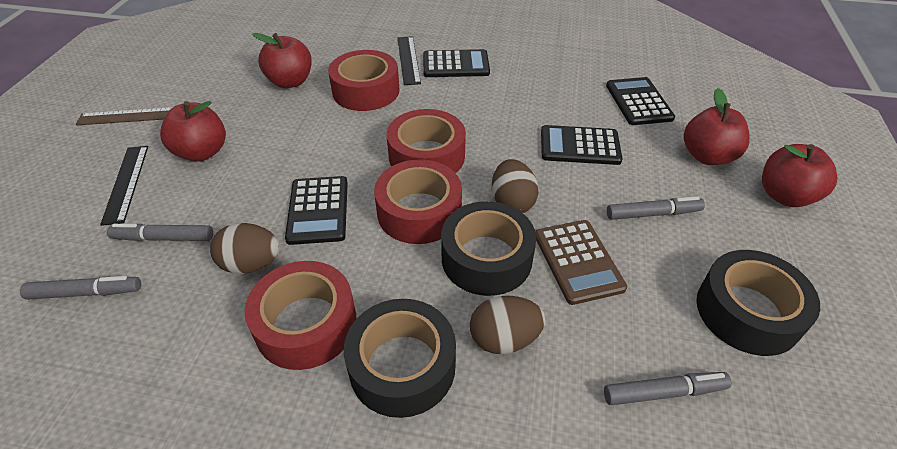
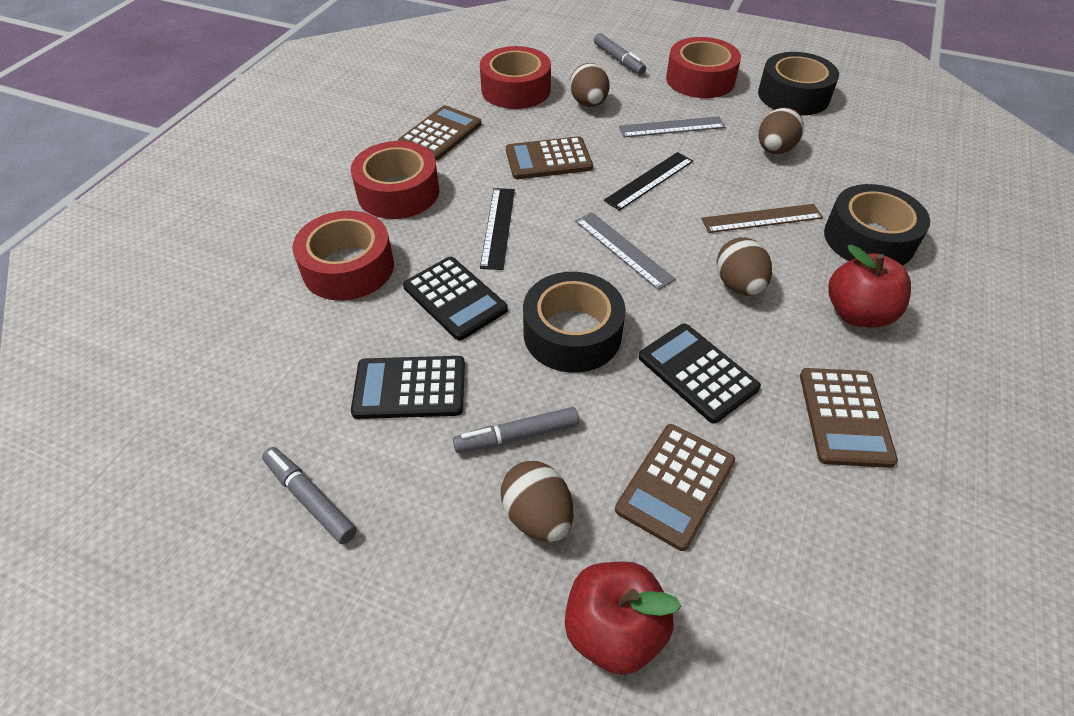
black calculator: [285,176,348,245] [423,49,490,77] [541,125,622,165] [606,77,675,125] = 4 -> [351,356,465,419] [403,257,508,341] [639,323,761,424] = 3
brown calculator: [535,220,627,305] = 1 -> [398,105,482,161] [506,136,593,179] [615,424,735,551] [800,368,898,468] = 4
brown egg: [210,223,280,274] [470,296,545,354] [492,159,538,213] = 3 -> [501,461,573,542] [570,63,610,107] [716,237,772,296] [759,107,804,154] = 4
grey marker: [20,276,141,300] [107,224,213,241] [604,372,732,405] [607,196,705,220] = 4 -> [262,447,357,544] [453,407,579,453] [594,33,646,75] = 3
grey ruler: none = 0 -> [575,212,676,290] [619,116,725,137] = 2
red apple: [160,101,226,162] [252,33,312,88] [684,88,750,165] [762,144,837,207] = 4 -> [565,562,681,675] [828,244,911,327] = 2

